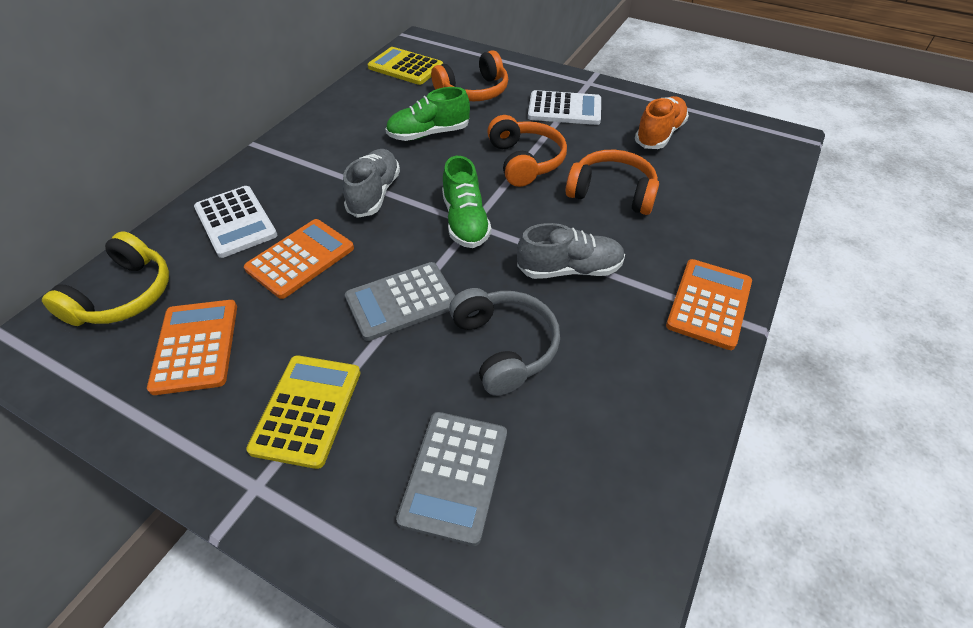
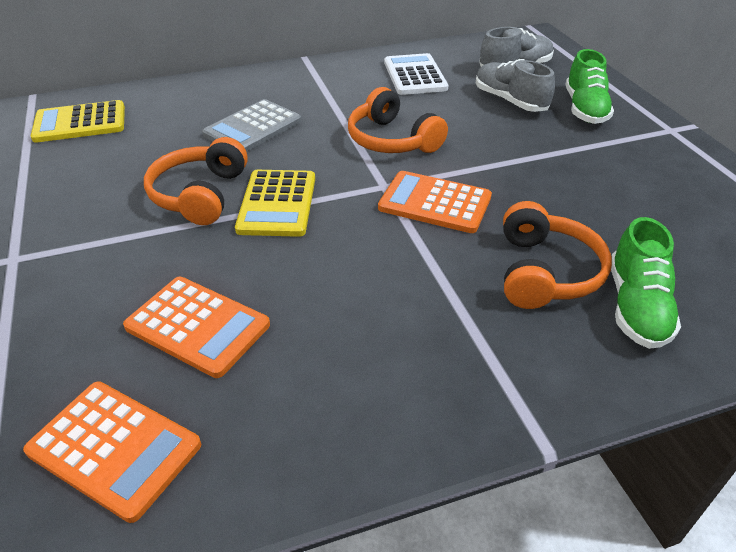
grey calculator: [345,262,455,341] [396,412,507,546] = 2 -> [202,99,301,152] = 1
grey headphones: [449,288,560,396] = 1 -> none = 0
orange shoe: [635,96,689,149] = 1 -> none = 0
white calculator: [194,186,277,258] [528,90,601,125] = 2 -> [384,53,448,95] = 1
yellow headphones: [42,231,169,326] = 1 -> none = 0

